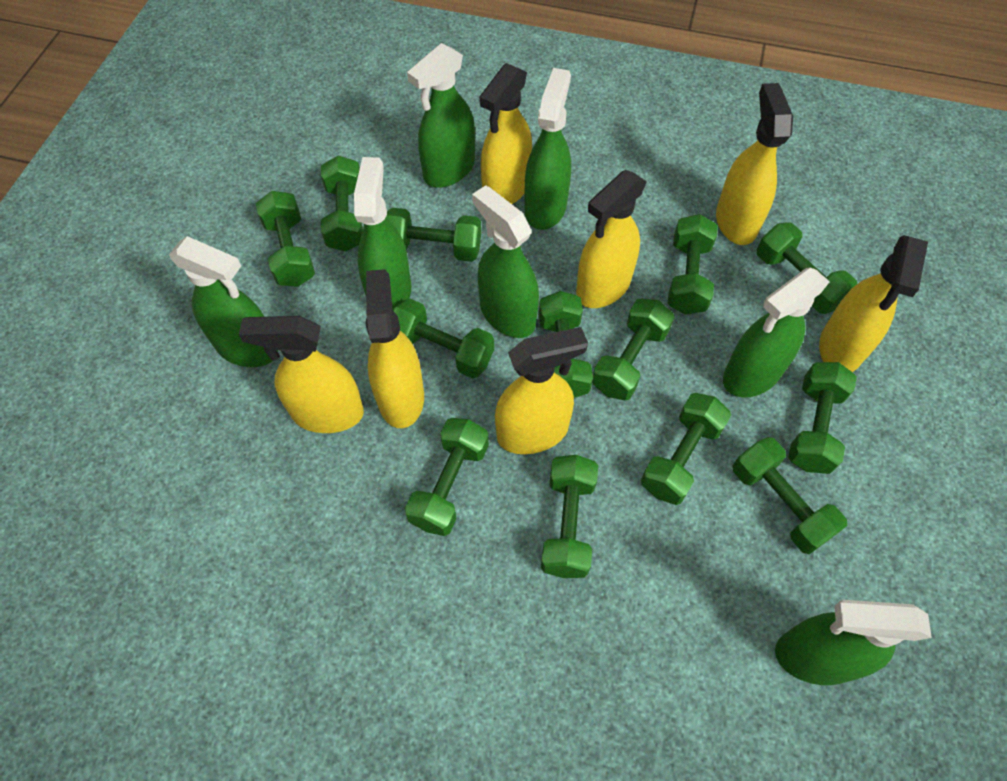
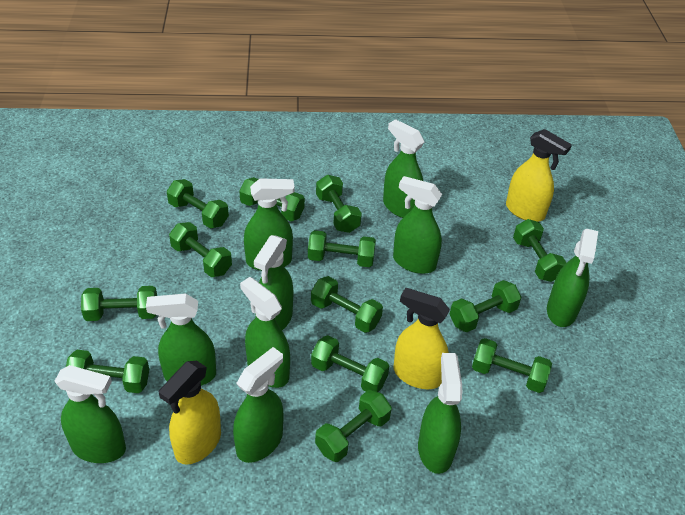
green spray bottle: [169,236,278,367] [354,157,411,310] [407,43,475,187] [472,185,539,338] [525,68,571,230] [723,268,830,398] [775,600,932,685] = 7 -> [55,365,126,463] [146,293,216,386] [233,347,283,463] [240,277,290,388] [244,178,295,271] [254,235,293,330] [383,119,424,218] [393,176,442,274] [418,353,462,474] [547,229,598,327] = 10
yellow spray bottle: [239,316,364,433] [365,269,424,428] [479,63,532,204] [495,327,588,454] [576,170,647,308] [716,83,793,245] [819,235,928,372] = 7 -> [159,361,221,465] [393,288,450,389] [506,129,572,222] = 3

